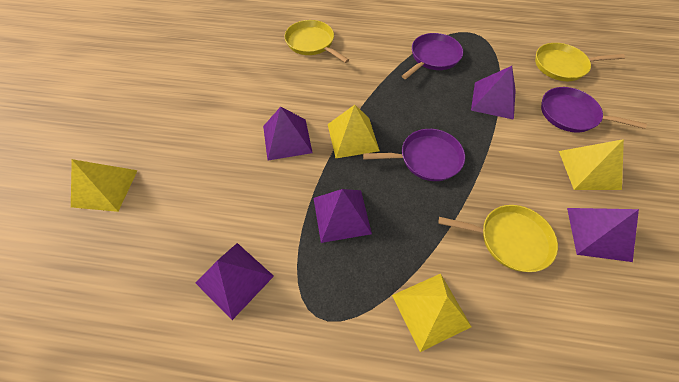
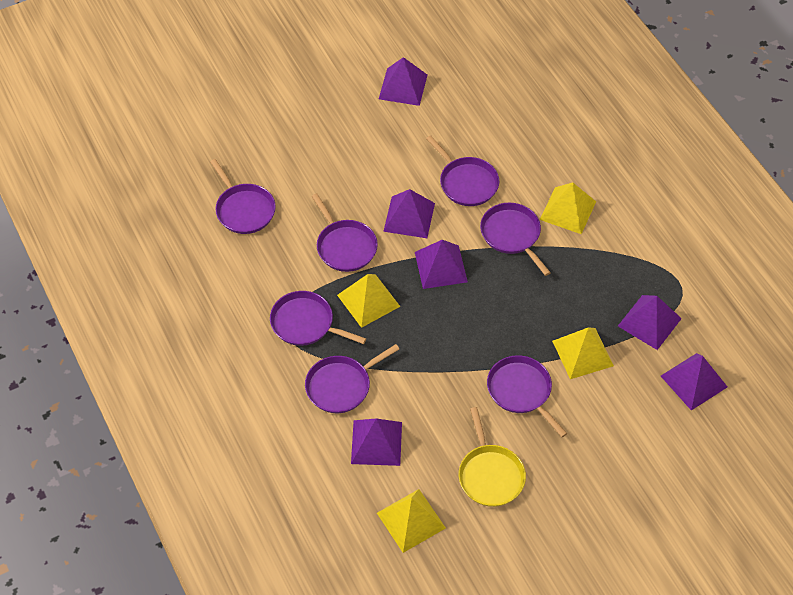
purple pan: [363,129,465,181] [402,33,463,79] [541,87,647,133] = 3 -> [210,159,276,234] [270,291,366,346] [305,344,399,413] [312,193,378,272] [426,135,499,206] [480,203,551,276] [487,355,567,437] = 7
purple pyramid: [196,243,274,320] [263,107,313,160] [314,189,372,243] [471,66,516,120] [567,208,639,262] = 5 -> [351,419,402,466] [379,57,427,106] [383,189,435,238] [415,240,468,289] [618,295,682,350] [661,353,727,410] = 6
yellow pan: [285,20,349,63] [439,205,558,272] [535,43,625,81] = 3 -> [459,407,526,507] = 1

